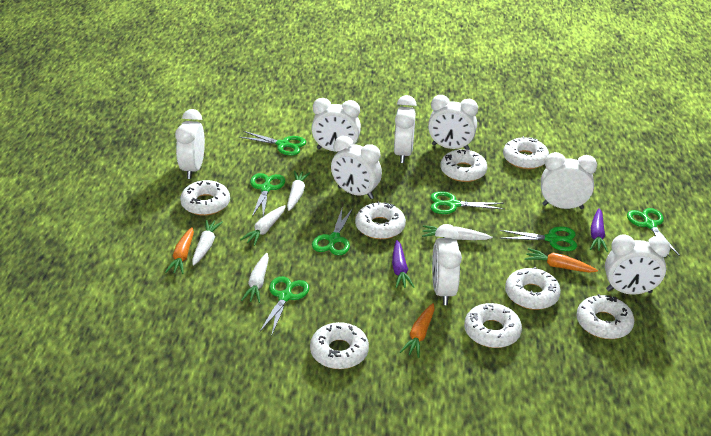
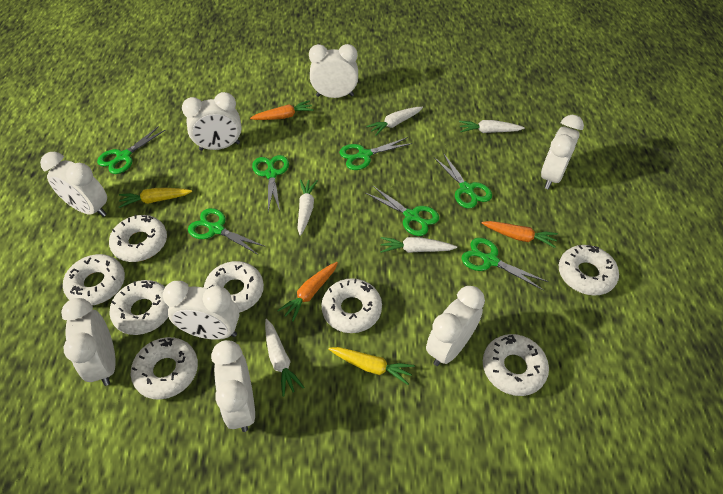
purple carrot: [392,240,414,288] [590,208,608,252] = 2 -> none = 0
yellow carrot: none = 0 -> [119,188,192,208] [328,347,415,385] = 2

